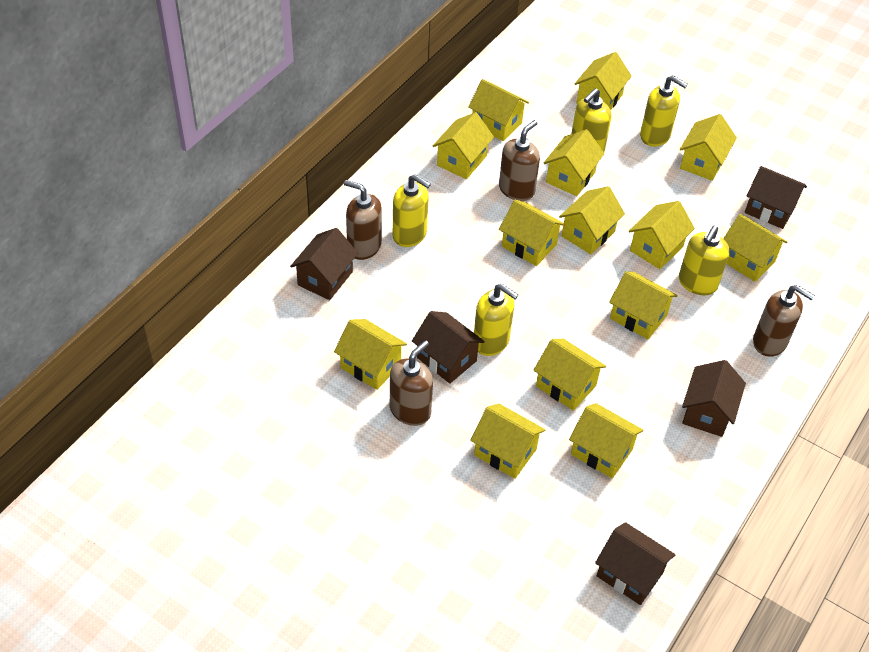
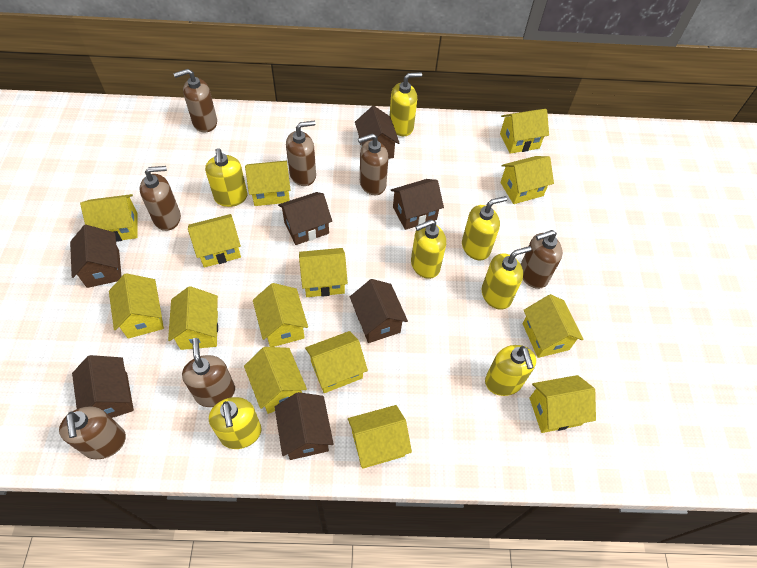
brown house: [290,228,358,300] [412,311,485,384] [595,522,676,605] [682,360,746,437] [745,166,807,229] = 5 -> [70,225,122,288] [72,355,134,418] [275,392,334,460] [278,192,332,245] [350,279,408,343] [355,106,399,159] [391,179,444,230] = 7
brown soap dispenser: [344,180,382,260] [390,340,433,426] [499,120,540,201] [753,285,815,357] = 4 -> [59,406,126,459] [140,166,181,231] [173,69,217,132] [182,338,235,407] [286,121,316,186] [358,133,388,195] [521,230,563,289] = 7
yellow soap dispenser: [393,174,431,247] [474,284,518,356] [571,88,612,152] [640,75,688,147] [679,226,730,295] = 5 -> [205,148,248,207] [209,397,261,449] [390,72,422,136] [411,219,446,279] [462,196,507,260] [482,246,532,310] [485,345,536,396] = 7

